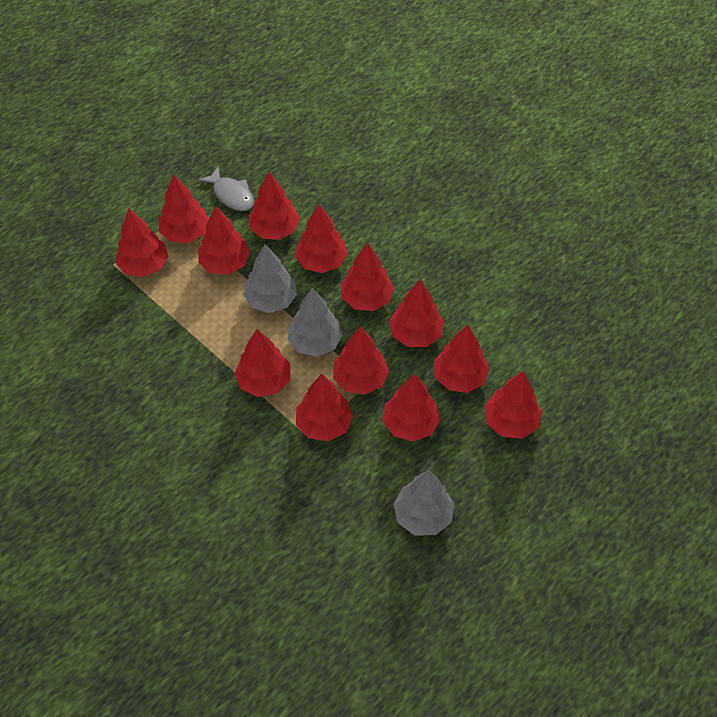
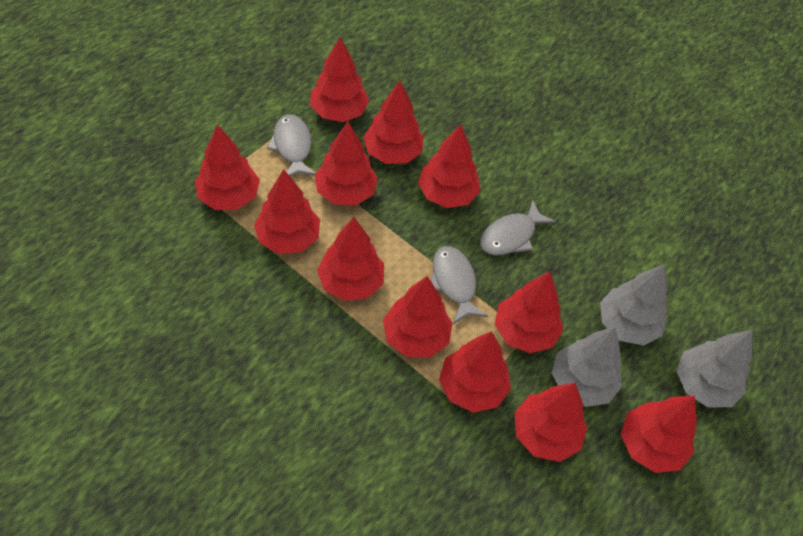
grey fish: [198,166,254,211] = 1 -> [267,114,315,176] [431,246,488,324] [480,200,556,256] = 3
red tree: [115,208,169,277] [159,175,209,243] [198,206,250,275] [234,329,290,397] [249,172,300,240] [295,204,348,273] [296,374,353,442] [333,326,389,395] [341,242,394,311] [383,374,441,442] [389,280,444,347] [434,325,490,393] [484,371,542,439] = 13 -> [195,125,260,210] [254,169,320,254] [310,37,369,122] [315,121,378,205] [317,217,384,301] [363,81,424,164] [383,276,453,357] [418,124,480,208] [439,331,511,413] [495,271,563,353] [514,383,587,462] [621,396,697,473] = 12

